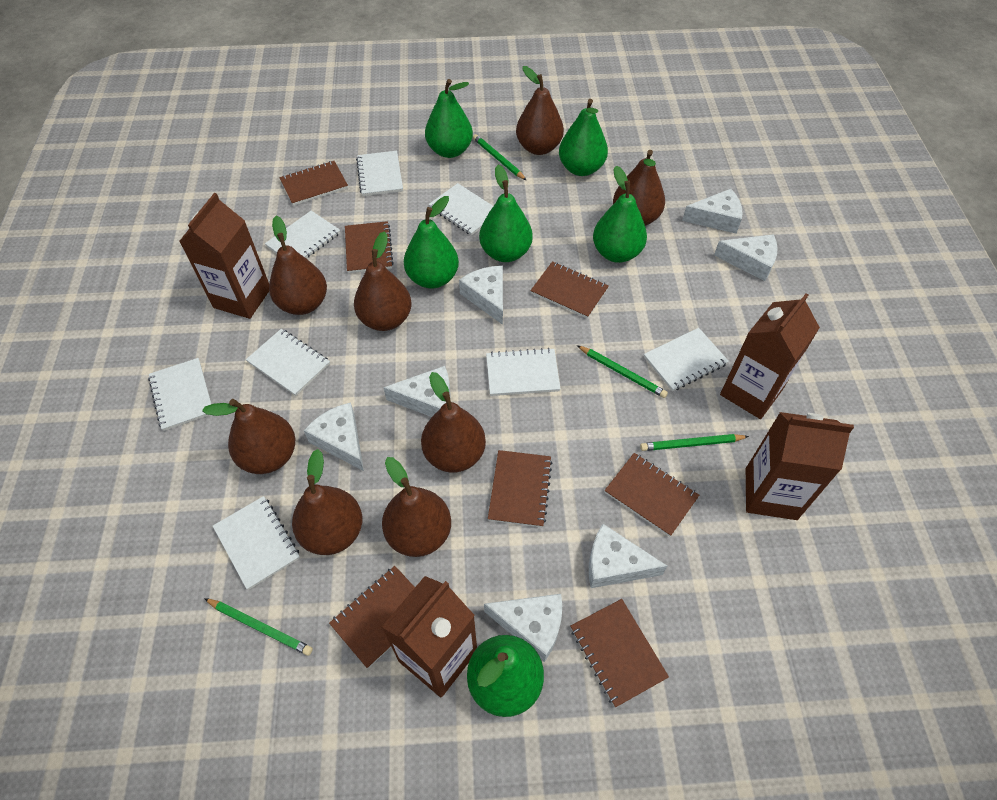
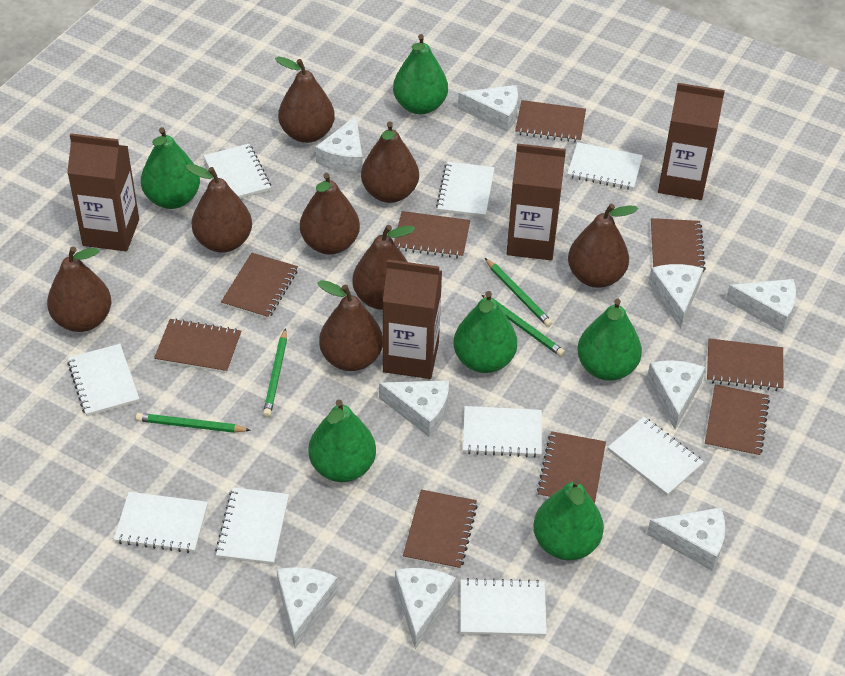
brown notebook: [280,161,348,206] [329,566,415,668] [345,221,394,273] [488,450,552,527] [530,261,609,319] [570,599,669,707] [604,453,699,537] = 7 -> [154,318,241,373] [221,253,298,319] [394,211,470,258] [403,489,478,570] [515,100,586,143] [537,431,606,503] [651,218,706,275] [705,384,770,457] [707,338,783,391] = 9
white cheese: [304,403,364,471] [384,366,451,417] [459,266,503,325] [484,594,562,662] [589,524,667,588] [682,189,743,233] [714,234,778,281] = 7 -> [277,567,338,648] [315,116,363,173] [379,380,449,437] [395,568,456,649] [458,85,518,132] [647,360,705,430] [647,508,725,571] [648,264,704,328] [726,279,796,332] = 9
white notebook: [148,358,211,431] [213,496,300,590] [246,329,330,396] [265,211,340,258] [356,151,403,196] [429,183,493,236] [486,348,561,396] [644,328,729,391] = 8 -> [67,344,139,416] [114,492,208,553] [204,144,271,199] [215,487,289,565] [436,162,495,218] [461,578,547,636] [463,406,542,458] [567,142,643,190] [608,417,704,496] = 9

